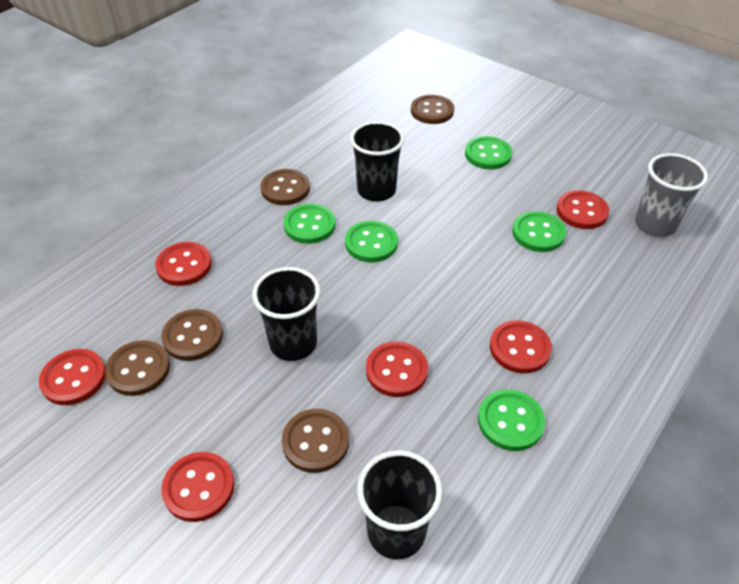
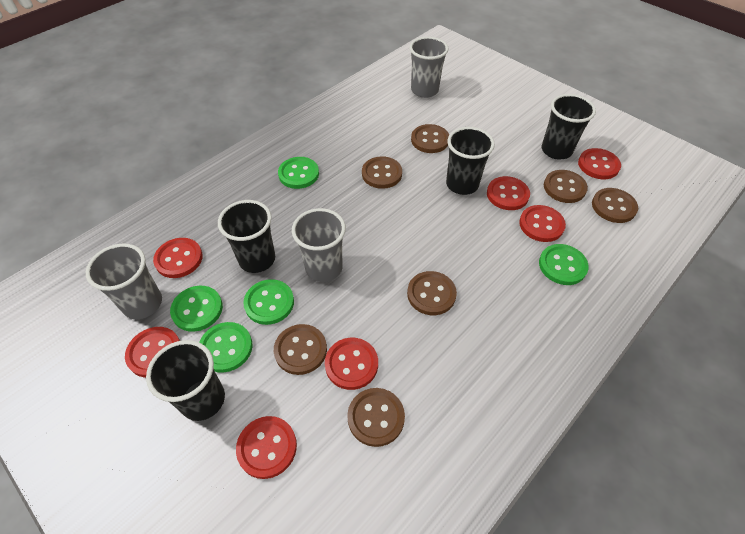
black cup: [252,267,320,361] [350,121,404,202] [357,450,443,559] = 3 -> [146,340,225,421] [218,200,275,273] [446,127,495,195] [542,94,596,160] = 4
brown button: [105,340,170,396] [161,309,223,361] [261,169,310,205] [282,409,349,473] [411,95,454,124] = 5 -> [274,324,327,375] [347,388,405,447] [362,156,402,189] [407,271,457,315] [411,124,449,153] [544,170,588,203] [592,188,638,223] = 7
grey cup: [635,153,708,237] = 1 -> [86,243,162,319] [292,208,346,282] [409,37,449,98] = 3
red button: [39,349,106,405] [155,242,212,286] [162,452,235,522] [366,341,428,397] [490,320,552,373] [556,190,609,229] = 6 -> [125,327,180,378] [153,238,203,278] [236,416,297,479] [325,338,378,390] [487,176,530,210] [519,205,566,242] [578,148,621,179] = 7

